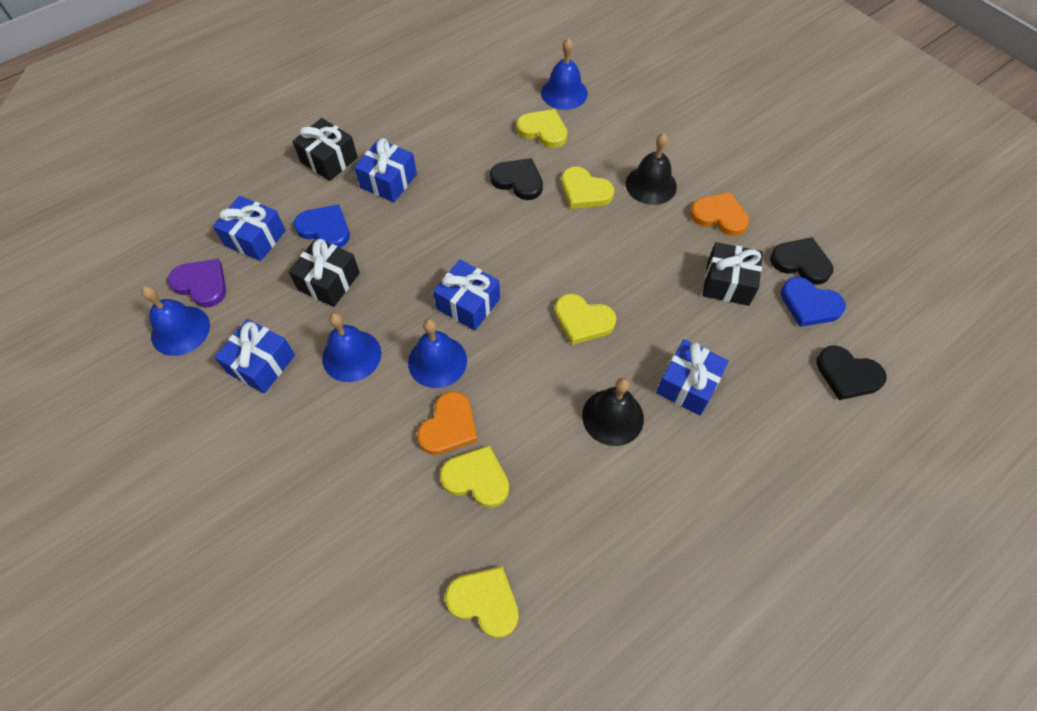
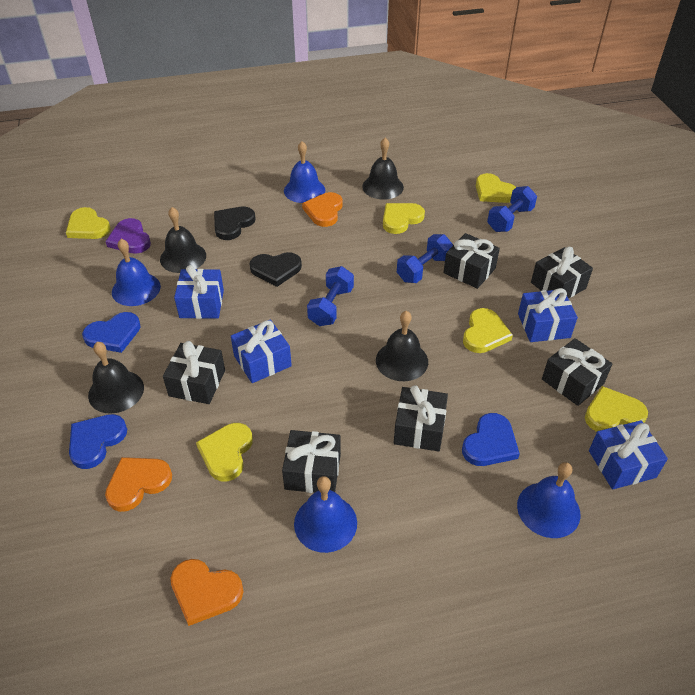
black bell: [582,378,644,446] [626,133,677,205] = 2 -> [88,342,144,414] [160,207,206,273] [362,138,404,200] [376,311,428,381] = 4
black gift: [288,238,360,307] [293,118,358,181] [703,242,763,306] = 3 -> [163,341,225,404] [282,430,341,493] [394,385,448,451] [444,233,500,289] [531,247,593,299] [542,338,612,406] = 6
black heart: [490,158,543,200] [770,237,833,285] [816,345,887,400] = 3 -> [214,207,255,240] [249,252,302,287] = 2
blue dumbbell: none = 0 -> [307,266,354,326] [397,234,453,283] [487,186,537,232] = 3
blue gift: [213,196,286,261] [214,319,295,394] [354,138,417,202] [433,260,500,331] [656,339,729,415] = 5 -> [174,265,224,319] [231,320,292,383] [518,288,578,342] [589,420,668,489] = 4
blue heart: [294,204,350,248] [781,277,846,327] = 2 -> [69,414,127,469] [82,312,141,353] [462,413,520,466] = 3
orange heart: [417,391,478,455] [690,192,749,236] = 2 -> [105,457,172,512] [170,559,243,626] [302,192,343,227] = 3
yellow heart: [440,445,509,508] [445,566,519,638] [516,109,568,148] [554,294,616,345] [561,167,614,209] = 5 -> [66,207,111,239] [196,423,253,482] [383,203,425,234] [463,308,513,353] [476,173,516,203] [585,386,648,432] = 6

